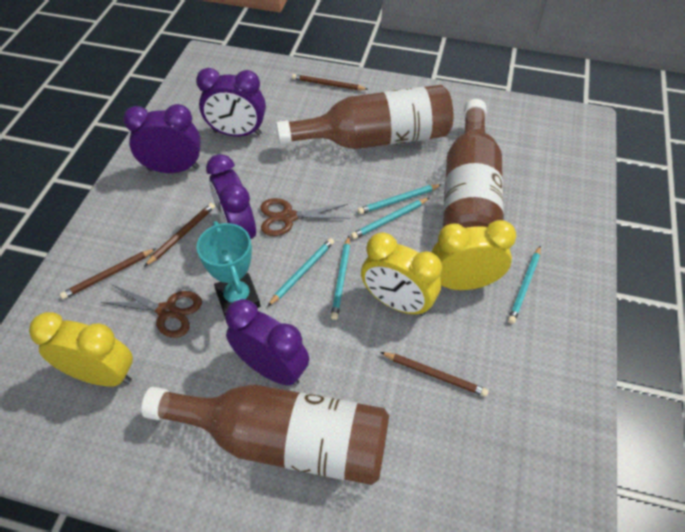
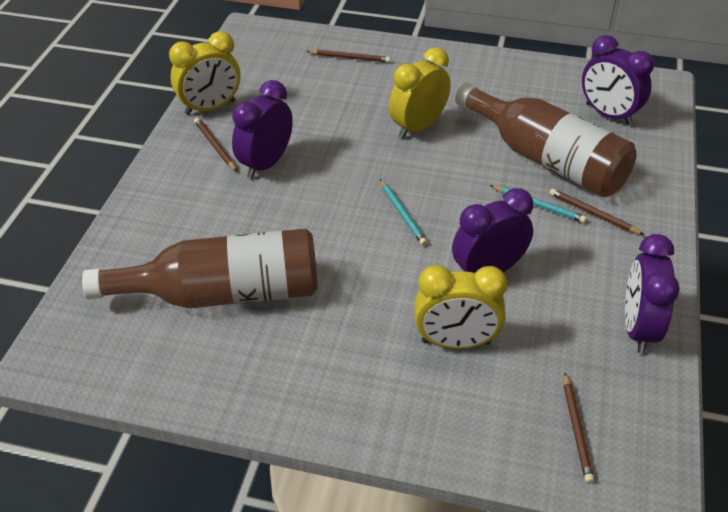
brown bottle: [141,384,389,485] [276,85,453,149] [443,99,504,228] = 3 -> [82,228,318,308] [455,83,637,197] = 2
brown scissors: [101,284,202,338] [260,198,350,236] = 2 -> none = 0
turquoise pencil: [268,238,334,306] [331,236,350,320] [351,198,429,239] [358,184,442,214] [508,245,541,324] = 5 -> [380,179,427,246] [490,185,587,223] = 2
turquoise trophy: [197,221,261,316] = 1 -> none = 0

